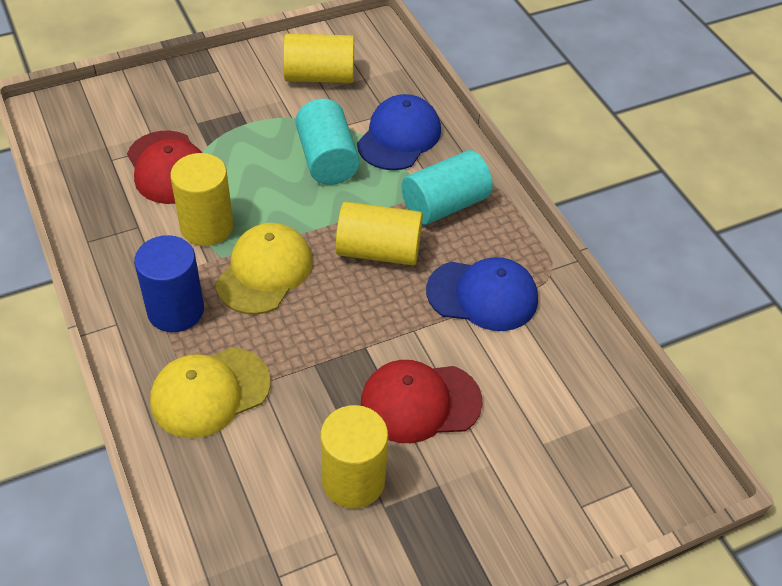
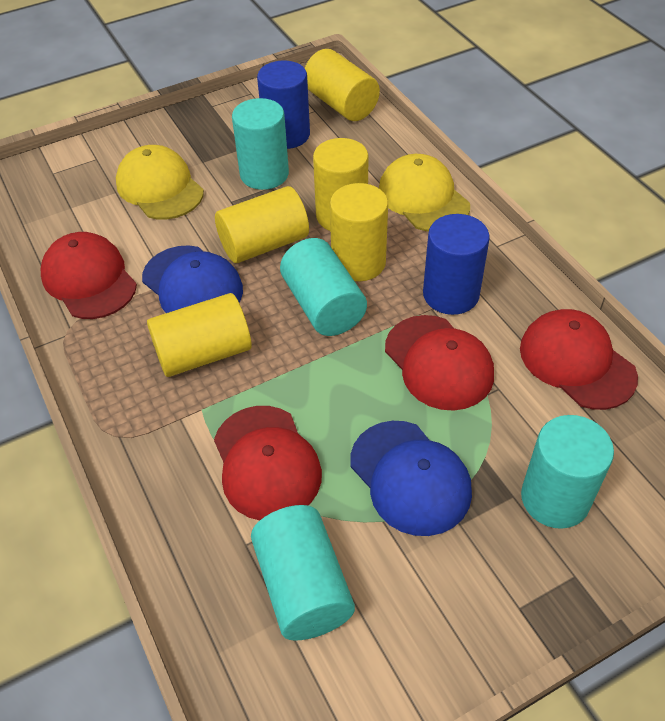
blue cylinder: [134,235,204,332] = 1 -> [257,61,310,149] [423,214,490,315] = 2
red cap: [127,131,202,204] [361,360,483,443] = 2 -> [41,232,137,319] [214,406,322,520] [385,315,494,411] [520,309,638,410] = 4
turquoise cylinder: [295,99,360,185] [402,150,493,225] = 2 -> [232,98,289,190] [251,505,355,641] [280,238,367,336] [521,415,614,529] = 4
yellow cylinder: [170,153,233,246] [283,34,354,83] [320,405,388,509] [336,202,423,265] = 4 -> [147,293,252,377] [215,186,309,263] [305,49,380,121] [313,138,369,231] [330,183,388,281] = 5

